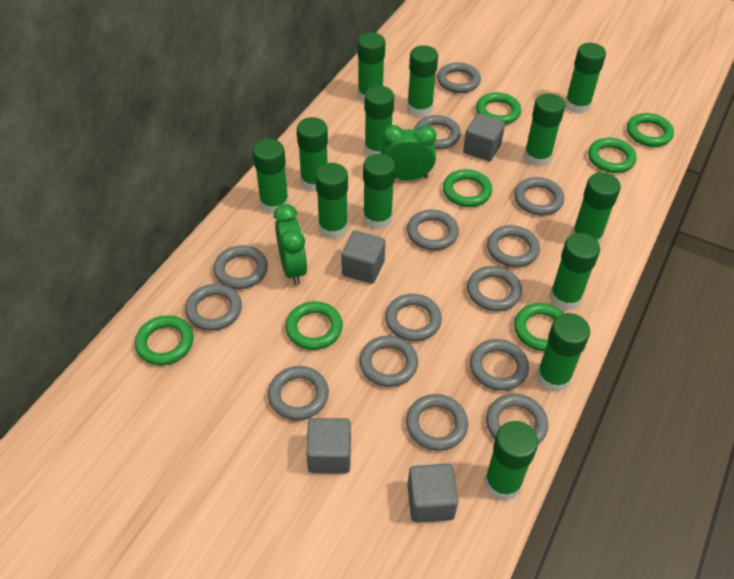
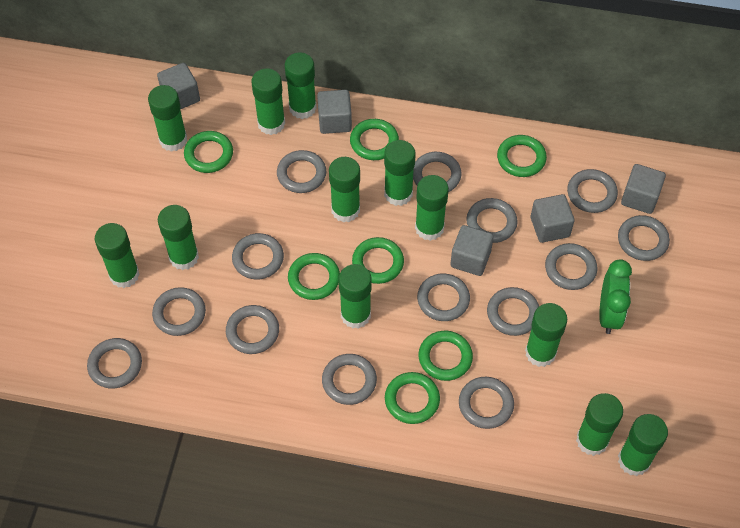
green clock: [274,204,307,285] [381,125,436,180] = 2 -> [599,259,632,334] = 1
green glue stick: [253,139,289,214] [297,117,328,192] [315,163,348,239] [358,32,385,102] [363,154,395,229] [365,86,394,156] [407,45,438,117] [484,421,538,500] [524,93,565,167] [537,313,590,392] [550,233,600,310] [565,43,606,114] [572,172,621,243] = 13 -> [95,223,140,288] [148,85,187,152] [158,205,199,270] [251,68,285,135] [285,52,317,119] [329,157,360,223] [338,264,372,329] [384,140,416,206] [415,175,449,241] [525,303,567,367] [576,393,623,456] [618,414,668,476] = 12
grey cube: [306,418,351,474] [341,230,385,284] [407,464,458,523] [463,114,505,161] = 4 -> [157,63,200,109] [317,90,352,134] [450,225,494,276] [531,194,575,243] [621,164,666,214] = 5

